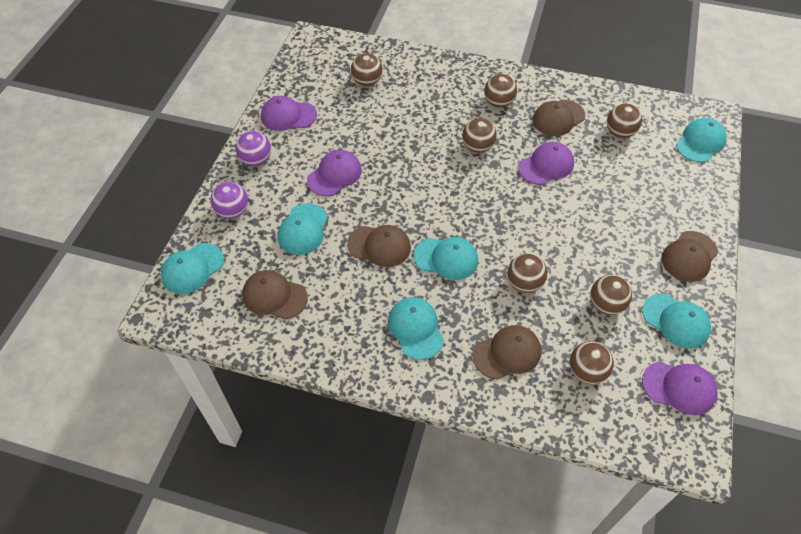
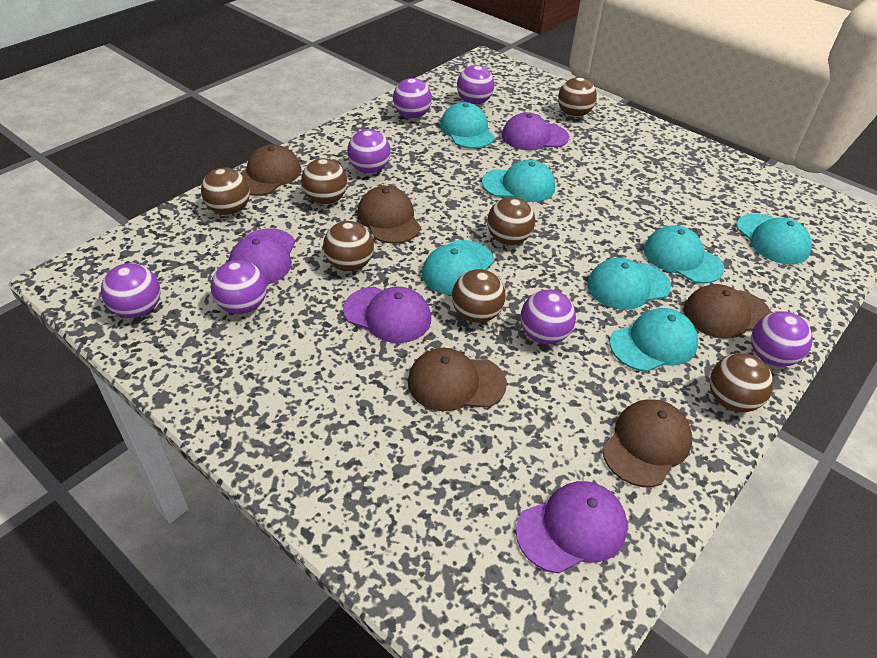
purple ball: [211,182,248,219] [236,131,271,166] = 2 -> [101,263,161,318] [211,260,267,314] [347,129,391,174] [393,78,432,119] [457,65,494,105] [521,290,576,344] [751,311,813,367] = 7
turquoise cap: [161,243,224,294] [278,203,328,255] [388,297,444,360] [414,237,478,280] [642,293,711,349] [676,118,727,162] = 6 -> [422,240,494,295] [440,102,495,149] [482,160,555,202] [587,258,671,310] [609,308,698,372] [644,225,724,284] [736,213,812,264] = 7

